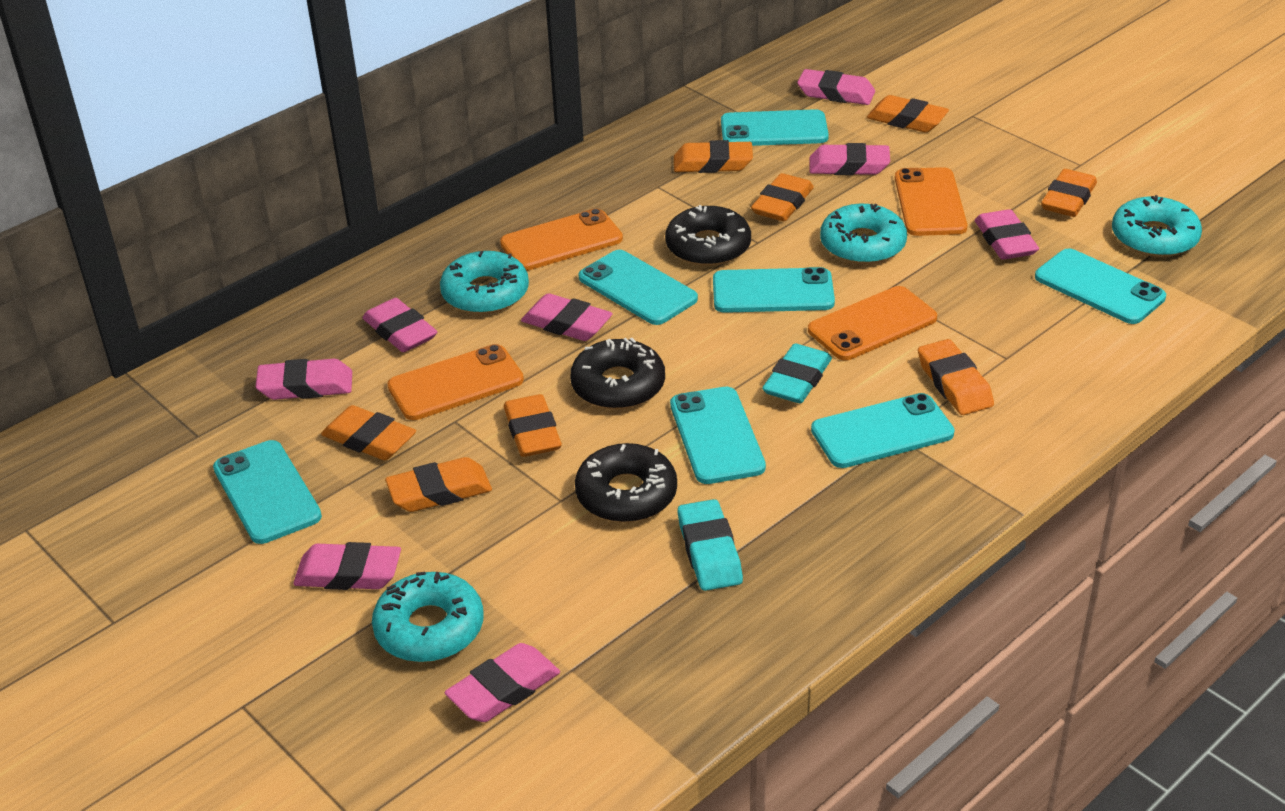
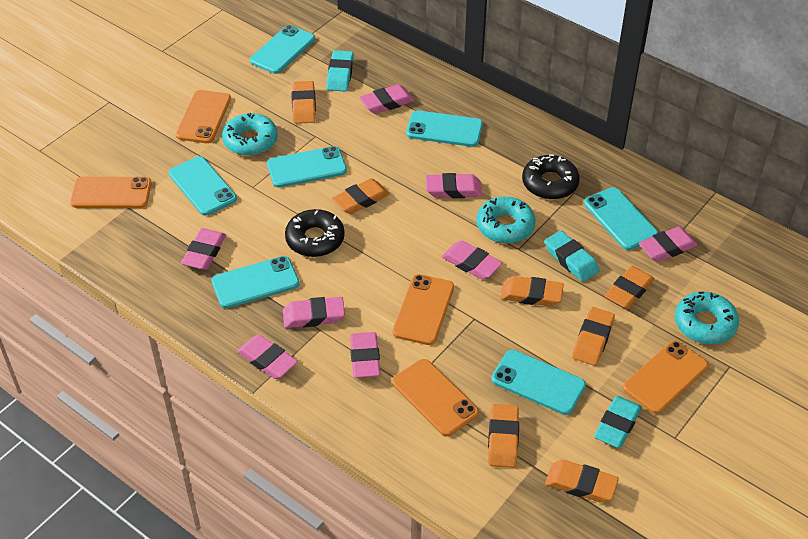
black donut: [570,338,665,409] [575,443,677,522] [665,205,751,266] = 3 -> [285,209,345,257] [522,154,580,199] = 2
orange eraser: [321,405,416,460] [385,457,492,512] [504,394,562,457] [674,140,753,173] [751,173,814,221] [867,95,949,132] [918,339,994,415] [1041,169,1097,217] = 8 -> [292,81,316,124] [332,178,390,214] [488,404,519,468] [500,276,564,307] [545,460,619,503] [572,307,615,366] [605,266,655,309] = 7
orange phone: [387,344,524,420] [500,208,623,271] [808,286,937,360] [895,167,967,236] = 4 -> [70,177,152,208] [176,90,231,143] [392,359,479,436] [393,274,454,345] [623,340,708,414] = 5
turquoise donut: [372,572,484,662] [440,251,529,314] [820,204,907,264] [1112,195,1202,257] = 4 -> [222,113,278,156] [476,196,536,243] [675,292,739,344] = 3
turquoise eraser: [678,499,743,591] [762,344,832,403] = 2 -> [326,50,354,92] [545,231,599,282] [594,396,642,448] = 3

